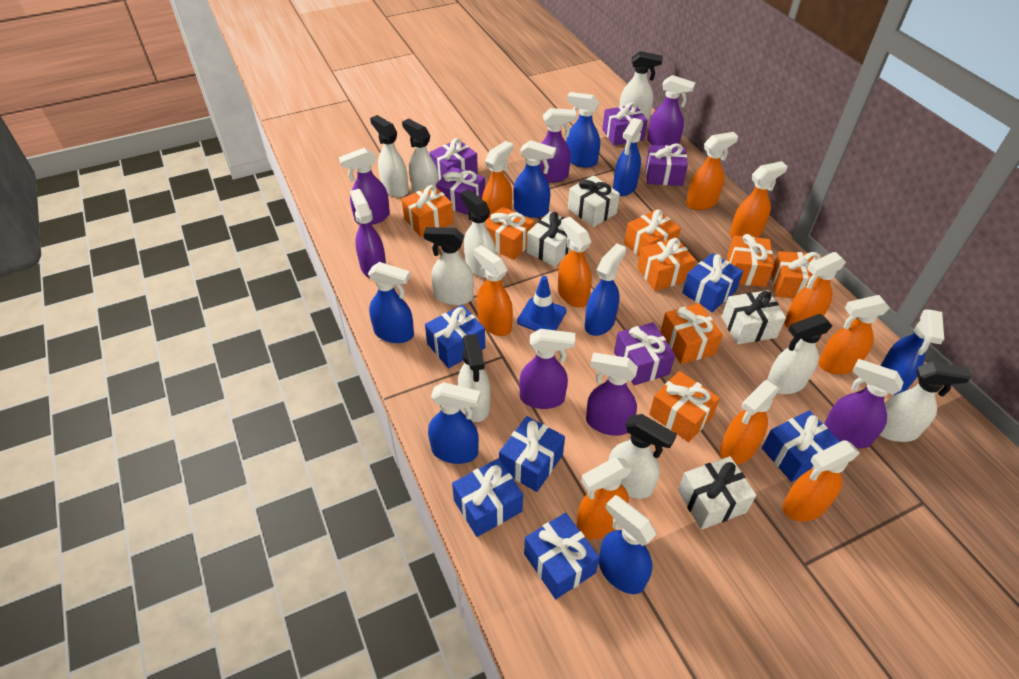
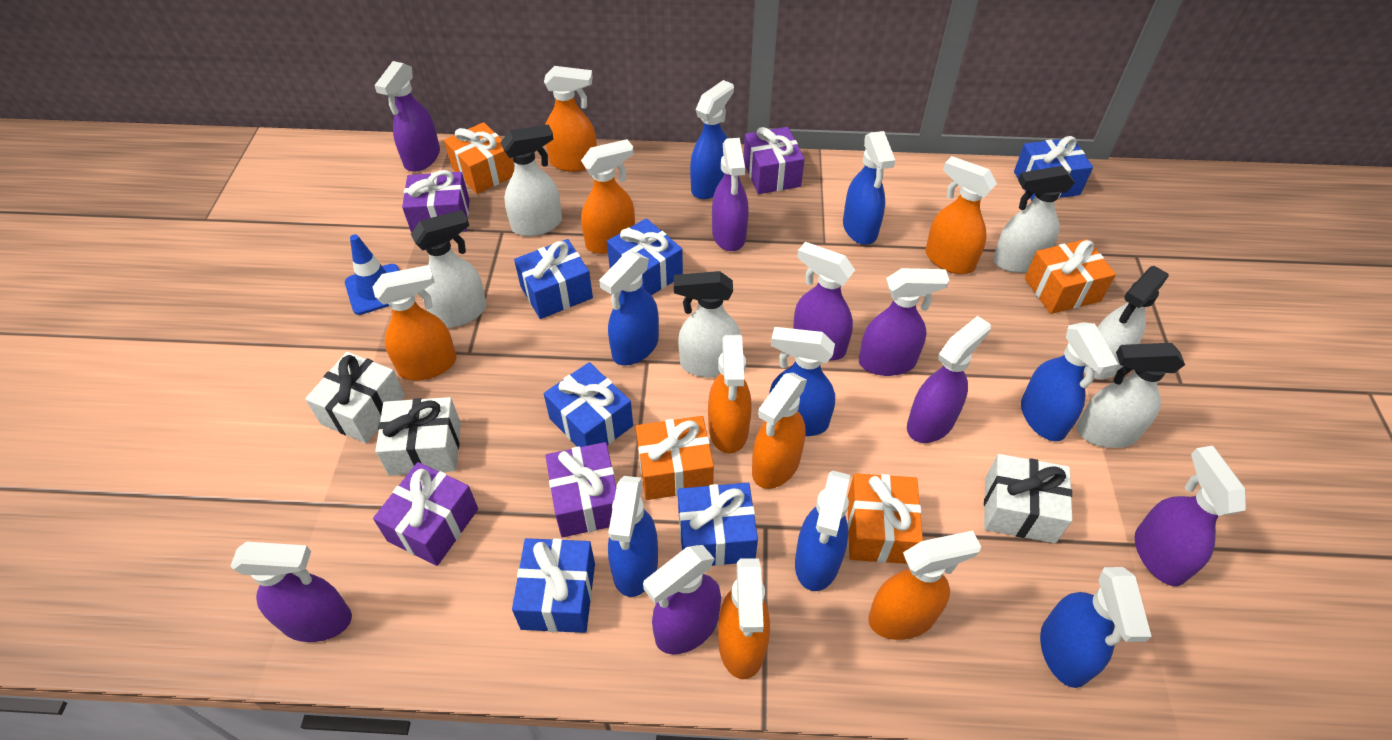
orange gift: [402,185,453,237] [485,206,534,260] [624,209,681,256] [637,237,696,291] [649,371,720,442] [660,303,723,364] [727,234,774,287] [771,251,822,298] = 8 -> [444,122,514,194] [636,416,714,500] [847,473,923,564] [1025,239,1116,314] = 4
orange spray bottle: [473,245,513,336] [482,141,513,219] [558,216,592,307] [577,457,632,539] [686,132,738,210] [720,380,780,465] [730,161,788,238] [782,440,860,522] [784,252,846,329] [818,295,890,374] = 10 -> [373,265,456,380] [544,66,597,172] [581,139,635,254] [708,335,752,454] [718,558,770,679] [752,373,807,489] [868,531,981,640] [926,156,997,274] = 8
purple gift: [429,138,478,180] [436,167,485,215] [602,102,648,146] [614,322,675,385] [646,143,688,186] = 5 -> [373,462,478,566] [402,170,469,233] [545,442,616,537] [744,127,805,194] = 4
purple spray bottle: [339,147,390,225] [350,189,386,278] [519,329,575,409] [540,108,577,183] [586,353,638,436] [647,75,695,146] [824,359,904,448] = 7 -> [231,542,352,642] [374,61,440,172] [643,545,721,655] [712,138,749,251] [793,242,855,360] [859,268,949,376] [907,316,991,443] [1135,446,1246,586] = 8
white gift: [527,212,571,267] [568,175,620,227] [678,456,756,530] [722,290,786,344] = 4 -> [305,352,405,443] [375,397,461,476] [984,454,1072,543] = 3
white spray bottle: [370,115,409,197] [402,119,439,193] [424,227,474,305] [458,334,490,422] [460,189,496,278] [608,414,677,499] [619,51,663,120] [767,314,832,394] [880,362,972,442] = 9 -> [411,210,487,327] [500,125,562,236] [674,271,741,378] [993,166,1075,273] [1076,343,1185,448] [1084,266,1169,379] = 6

